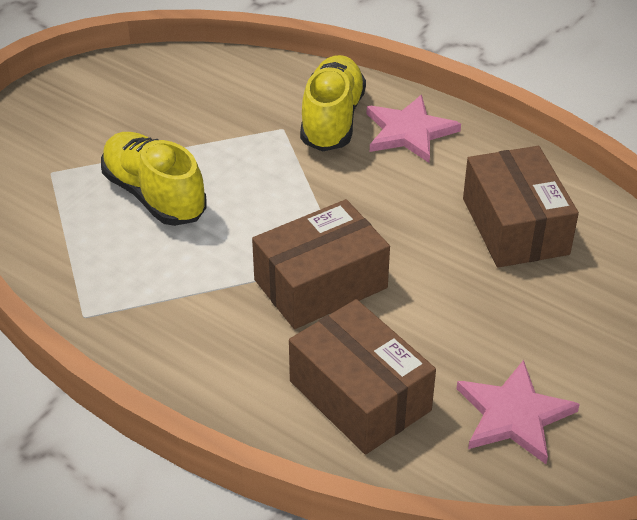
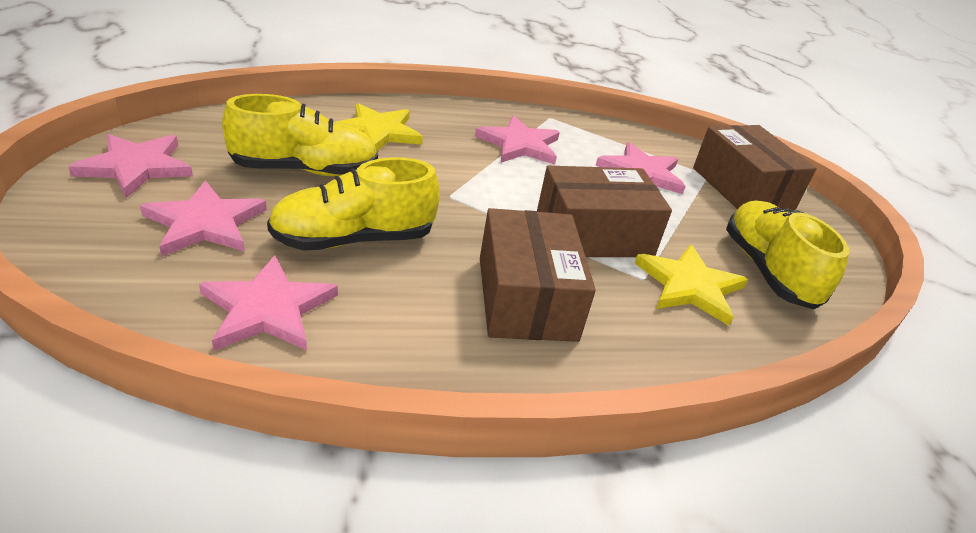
pink star: [367,95,461,163] [456,360,580,464] = 2 -> [68,134,193,198] [140,180,267,257] [199,255,338,351] [475,115,560,165] [595,142,686,194] = 5
yellow shoe: [101,132,207,226] [300,55,366,152] = 2 -> [222,94,378,176] [267,157,440,251] [726,201,849,309] = 3
yellow star: none = 0 -> [333,103,423,151] [635,244,748,326] = 2

